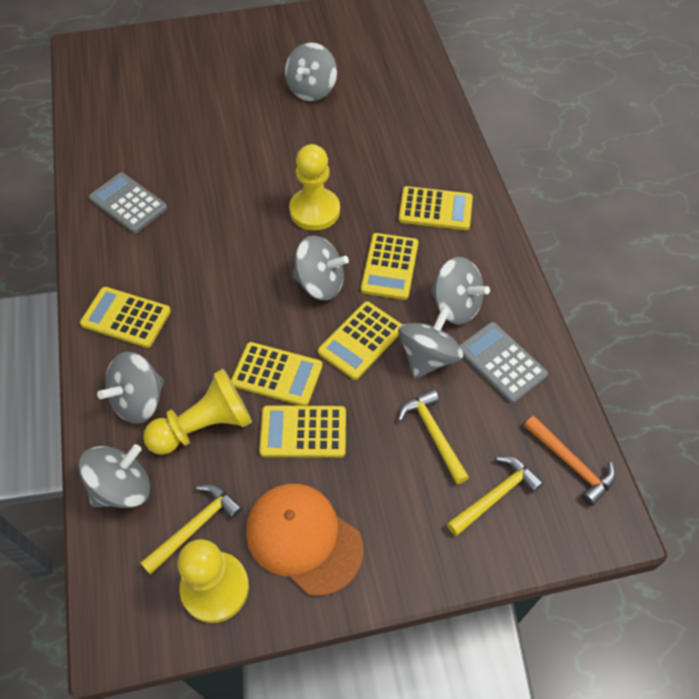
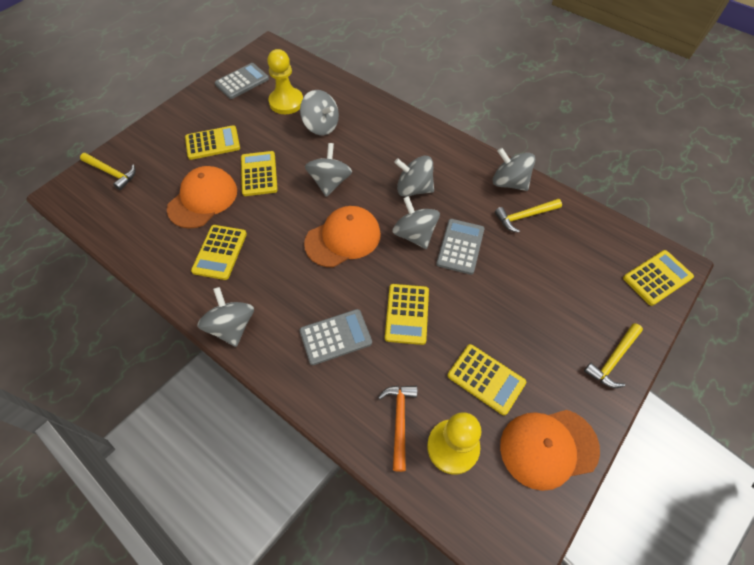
grey calculator: [89,173,167,233] [459,322,548,403] = 2 -> [215,63,269,99] [299,309,372,365] [436,219,484,275] = 3
orange cap: [246,484,363,596] = 1 -> [167,166,237,228] [304,206,381,267] [500,410,600,491] = 3
yellow pawn: [143,369,252,455] [177,539,249,623] [289,144,340,231] = 3 -> [267,49,303,114] [427,413,481,475] = 2

